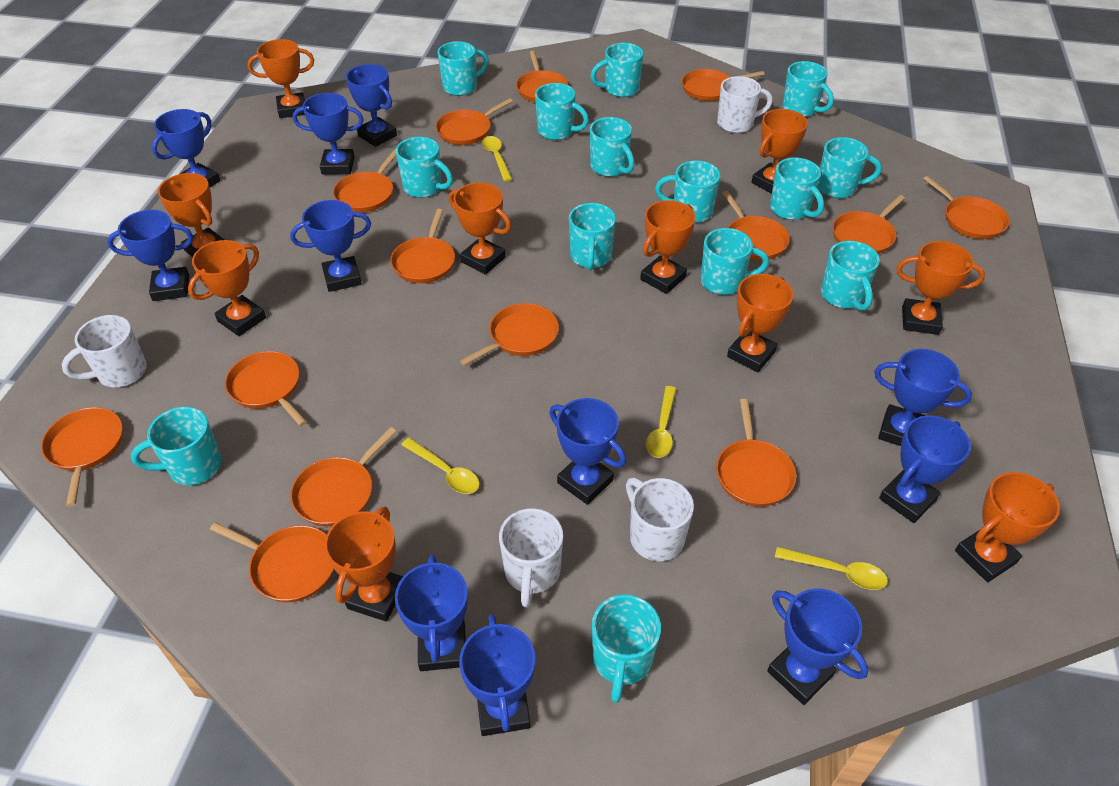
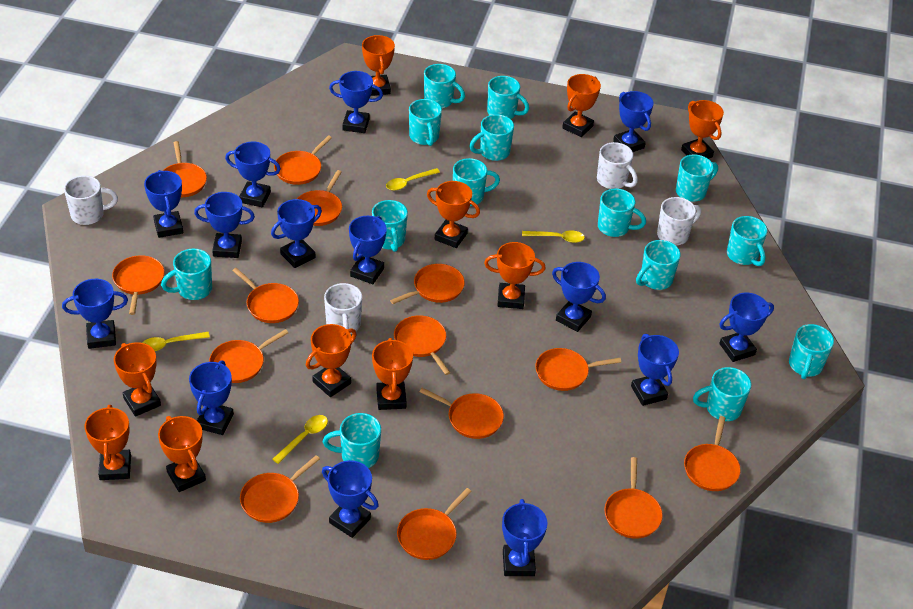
blue trophy: [107,209,193,301] [152,109,221,187] [290,200,371,292] [293,93,364,174] [346,64,397,147] [395,554,468,671] [459,614,535,736] [549,398,626,505] [767,588,868,705] [874,349,972,446] [879,415,971,523] = 11 -> [62,279,128,349] [144,170,183,238] [189,360,234,435] [194,192,255,258] [225,142,281,207] [271,199,322,268] [322,460,379,538] [329,71,383,133] [349,216,387,284] [502,499,547,576] [552,262,606,332] [613,91,654,152] [631,334,679,406] [719,293,774,362] = 14

